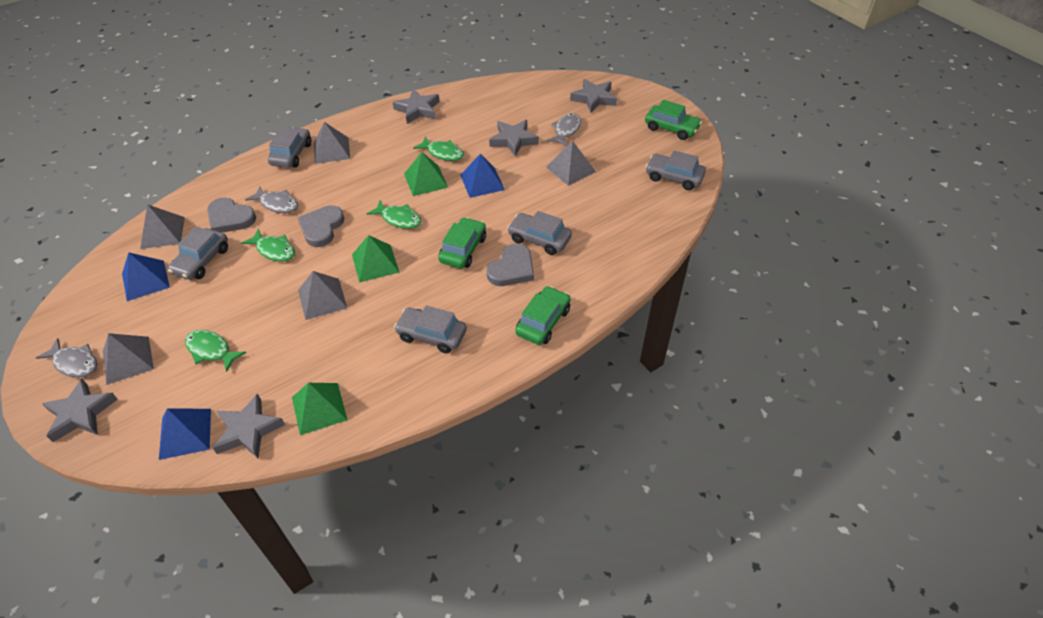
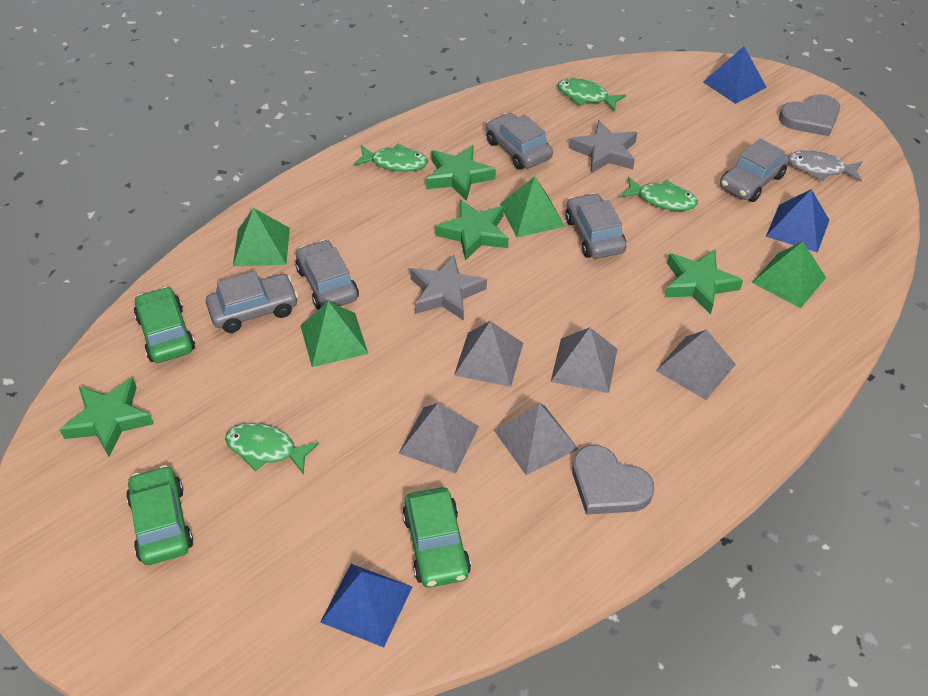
green pyramid: [292,383,347,435] [352,235,400,283] [404,152,448,196] = 3 -> [233,208,290,266] [300,301,368,367] [500,176,565,237] [752,241,826,308] = 4
green star: none = 0 -> [60,378,154,457] [426,145,496,201] [435,200,509,261] [665,250,743,315] = 4
grey fish: [36,338,98,378] [245,186,298,213] [547,113,581,147] = 3 -> [788,150,863,182] = 1
grey heart: [207,197,256,233] [298,205,344,247] [487,244,534,286] = 3 -> [572,445,654,515] [779,94,840,136] = 2
grey star: [42,378,118,442] [213,394,285,458] [392,89,440,124] [489,120,539,157] [570,79,617,113] = 5 -> [410,255,487,321] [569,120,637,173] = 2

